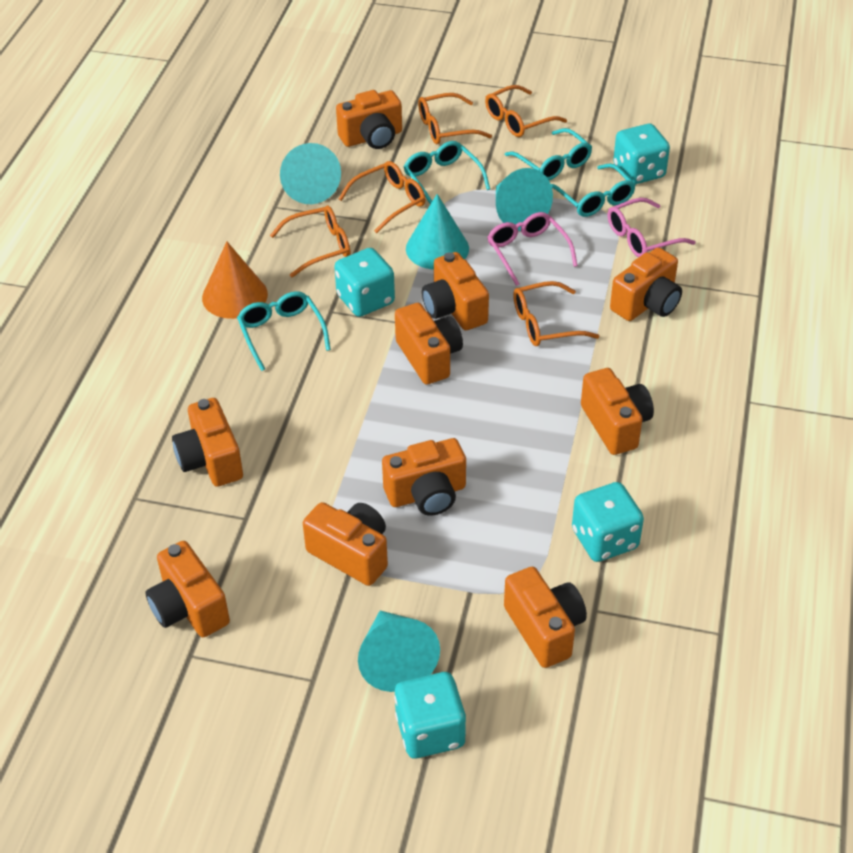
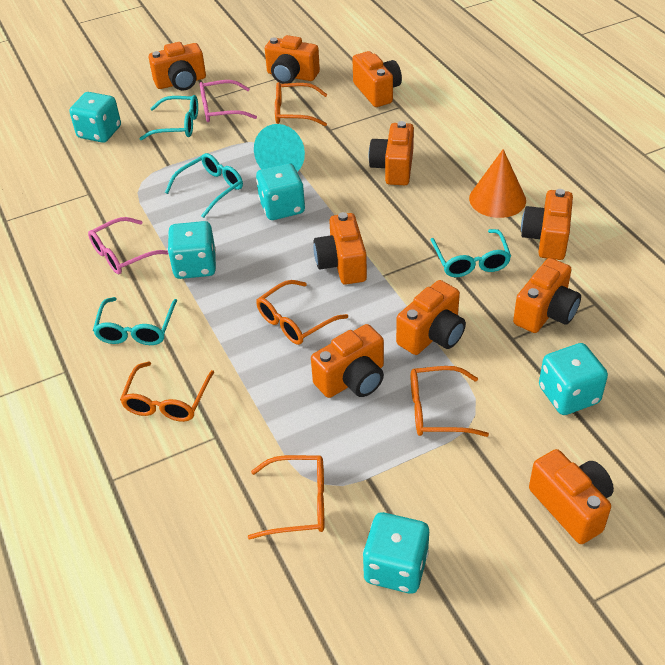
turquoise cone: [280,143,341,204] [358,611,440,692] [406,194,469,270] [496,168,553,231] = 4 -> [254,124,305,172] = 1
turquoise dice: [334,248,395,317] [394,672,466,758] [572,482,644,562] [613,124,670,184] = 4 -> [69,92,121,143] [168,221,216,279] [256,163,305,220] [363,512,429,594] [539,343,608,415] = 5

